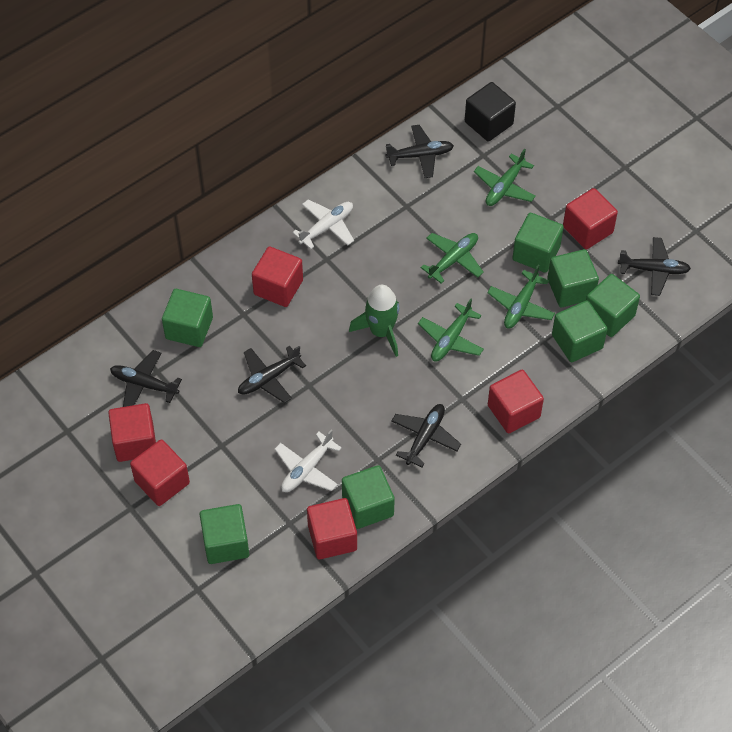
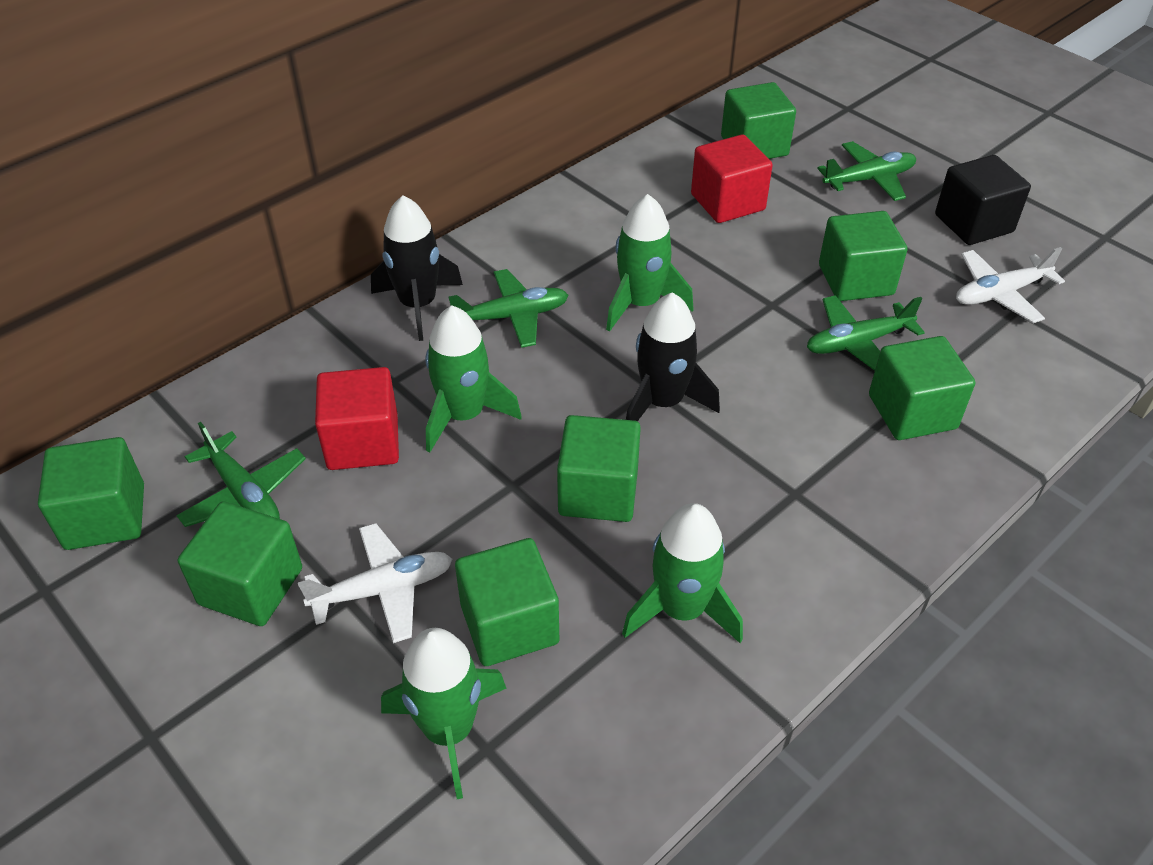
black plane: [110,350,182,407] [238,346,306,403] [385,125,454,178] [391,404,461,467] [618,237,691,296] = 5 -> none = 0
black rocket: none = 0 -> [371,195,463,341] [626,292,720,421] = 2
green rocket: [349,285,399,357] = 1 -> [381,628,506,799] [425,306,522,452] [606,194,694,332] [622,503,743,643] = 4
red cube: [108,403,156,462] [130,439,190,506] [252,246,303,307] [307,498,357,559] [488,370,544,433] [563,188,618,250] = 6 -> [315,367,399,470] [691,134,773,223] = 2

